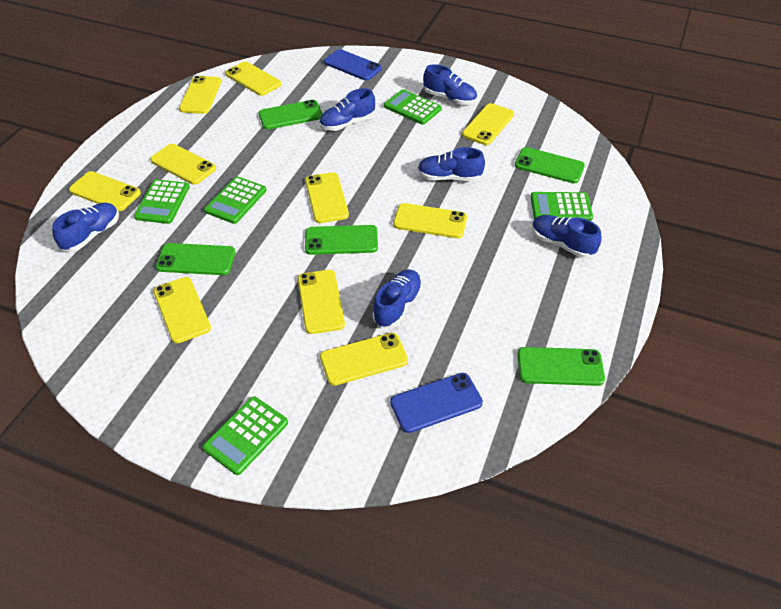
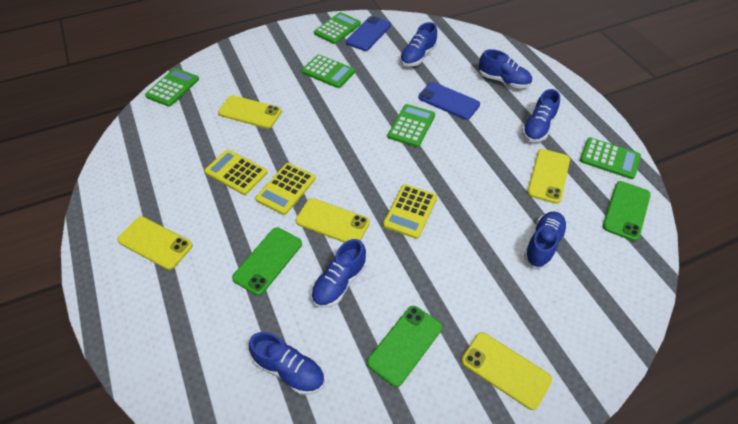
green phone: [156,243,235,275] [258,100,323,130] [305,225,378,255] [515,147,585,183] [517,347,605,386] = 5 -> [232,228,302,295] [367,306,442,387] [603,181,651,241] = 3
yellow calculator: none = 0 -> [204,149,268,195] [255,163,316,215] [383,184,437,239] = 3
yellow phone: [69,171,141,211] [150,144,216,185] [153,277,211,343] [179,76,221,114] [225,61,282,96] [298,270,345,334] [305,172,349,223] [320,333,408,386] [393,203,467,238] [462,103,514,145] = 10 -> [117,217,193,270] [218,95,282,129] [296,198,370,243] [462,332,552,410] [527,149,570,204] = 5

